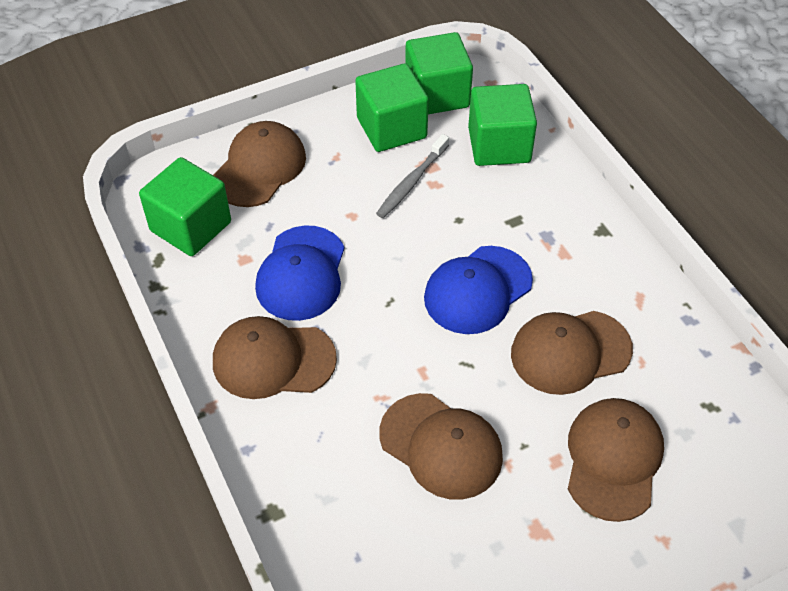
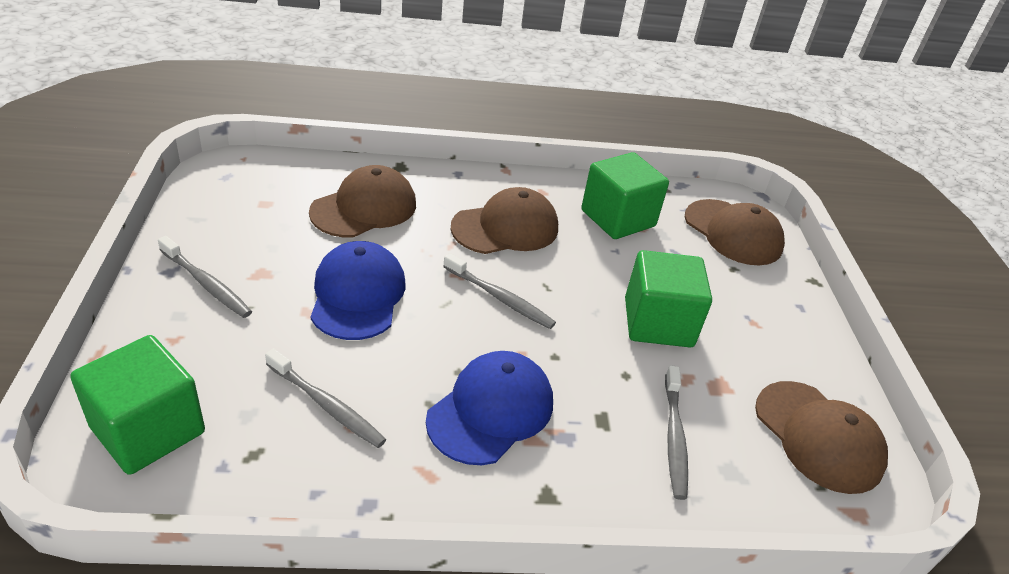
brown cap: [213,121,306,207] [213,316,337,399] [379,393,503,500] [511,311,633,395] [568,398,664,522] = 5 -> [309,165,416,238] [451,187,558,254] [685,199,785,265] [755,381,888,494] = 4
green cube: [139,157,231,256] [355,63,429,152] [405,32,473,114] [468,84,537,166] = 4 -> [70,335,205,475] [581,152,669,239] [625,250,712,347] = 3
grey toothbrush: [376,134,449,218] = 1 -> [158,236,252,318] [265,348,387,448] [443,253,556,329] [665,365,688,500] = 4

